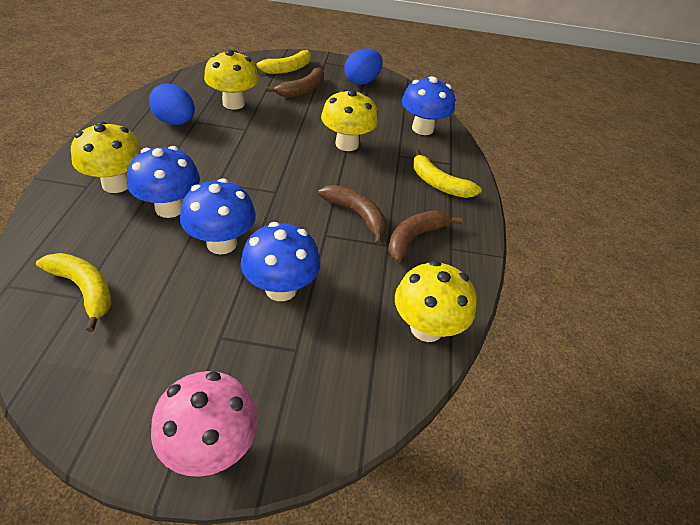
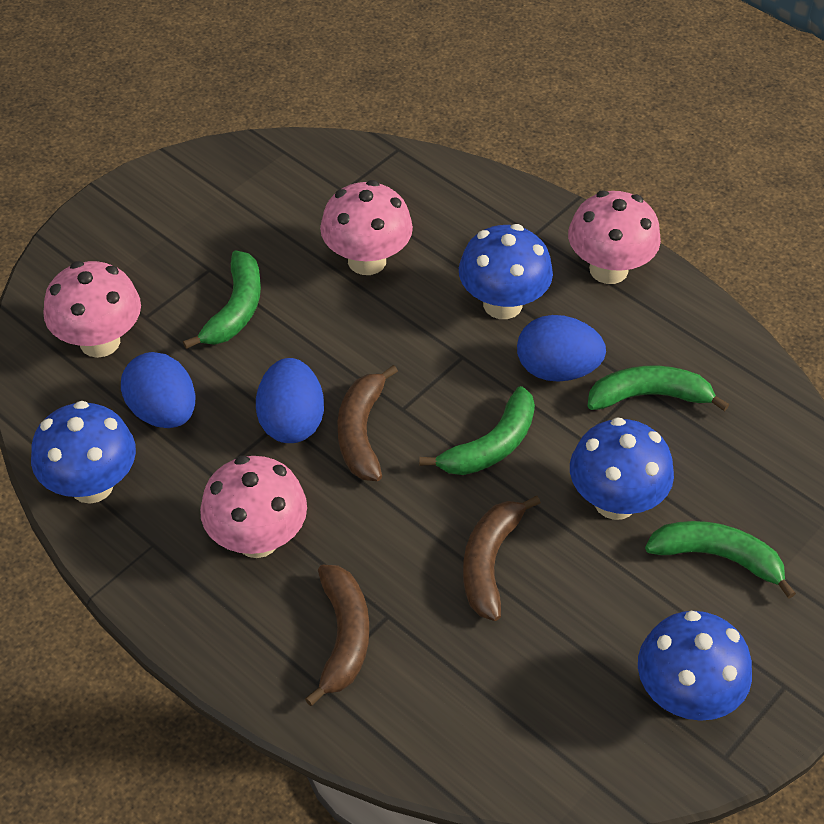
blue egg: [149,83,195,125] [345,48,383,85] = 2 -> [121,352,195,428] [256,358,324,443] [517,315,606,382] = 3
green banana: none = 0 -> [183,250,261,349] [419,386,535,475] [587,366,729,411] [645,521,796,599] = 4
pink mushroom: [151,371,258,477] = 1 -> [43,261,141,358] [200,456,307,558] [320,180,413,275] [568,190,661,284] = 4
yellow banana: [36,253,111,332] [254,50,311,74] [413,149,482,198] = 3 -> none = 0
yellow mushroom: [71,121,143,193] [204,50,259,110] [321,89,378,151] [395,260,477,342] = 4 -> none = 0

